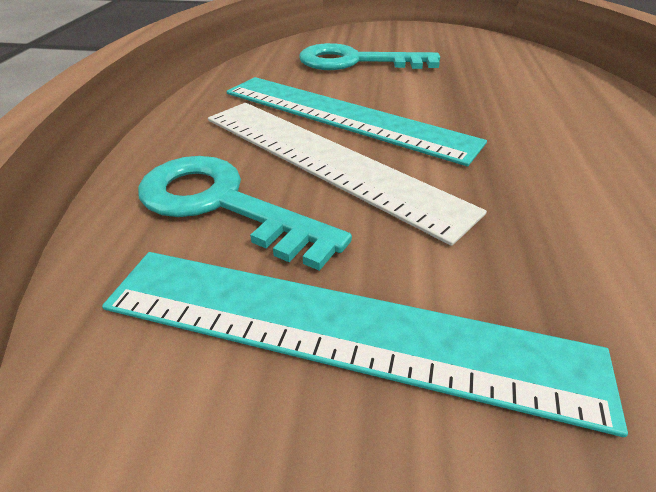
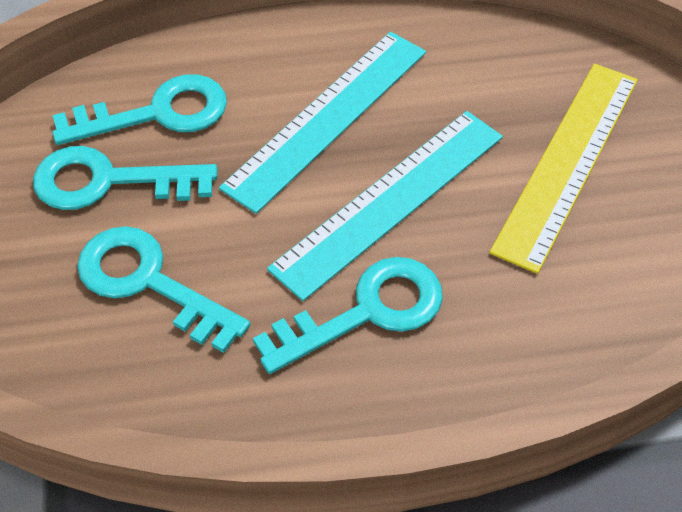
turquoise key: [138,156,352,271] [299,43,440,70] = 2 -> [33,146,217,210] [53,74,227,145] [77,226,250,353] [253,257,443,374] = 4
white ruler: [208,103,487,246] = 1 -> none = 0
yellow ruler: none = 0 -> [489,64,638,274] = 1

